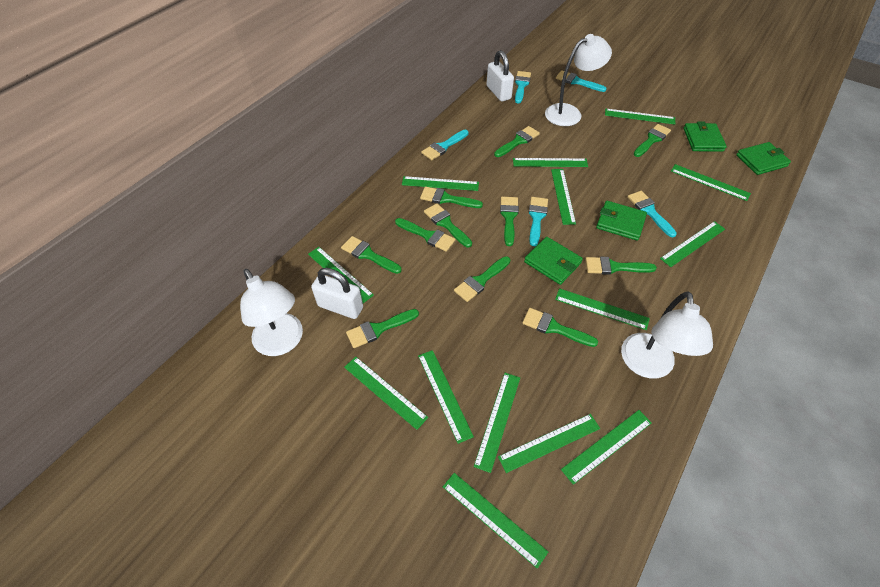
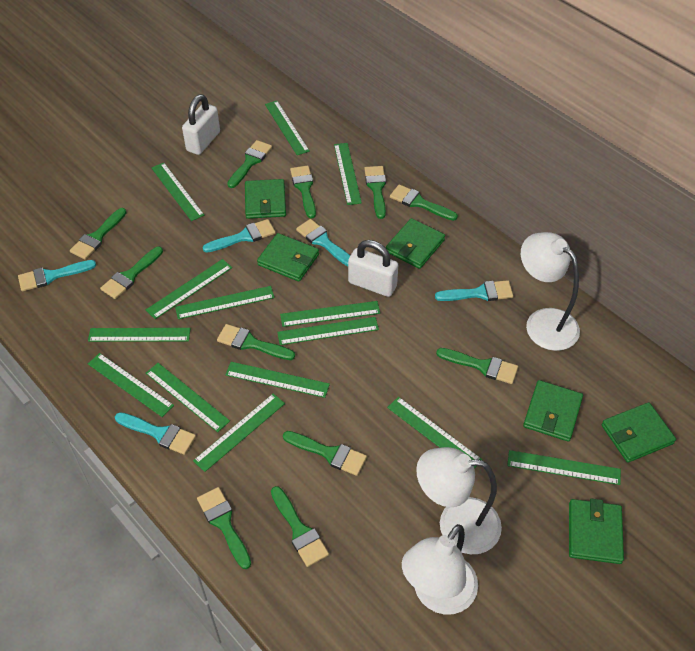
green wallet: [524,237,583,285] [596,201,647,241] [683,121,727,152] [736,142,791,175] = 4 -> [245,179,286,219] [257,233,319,282] [386,218,445,269] [523,380,583,442] [569,499,624,564] [601,402,676,463] = 6

